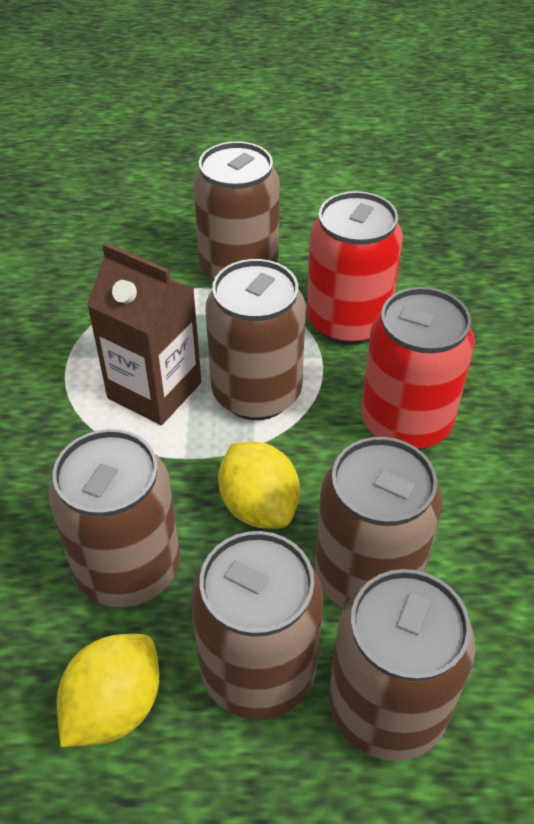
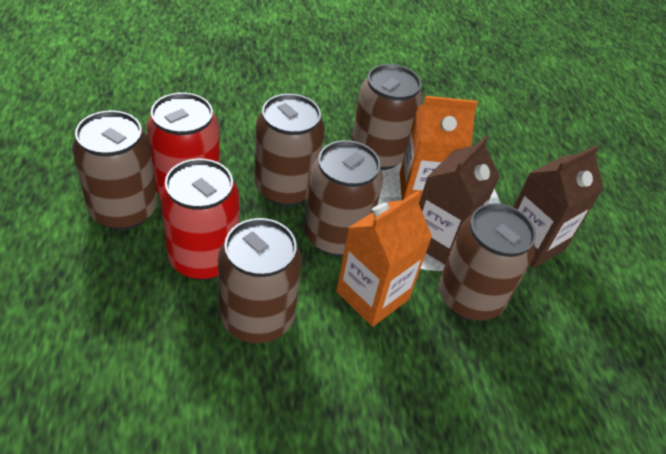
brown carton: [87,242,201,425] = 1 -> [419,136,500,265] [513,145,604,268] = 2
orange carton: none = 0 -> [336,191,432,327] [400,96,478,203] = 2
yellow lemon: [57,634,159,747] [218,441,300,529] = 2 -> none = 0

